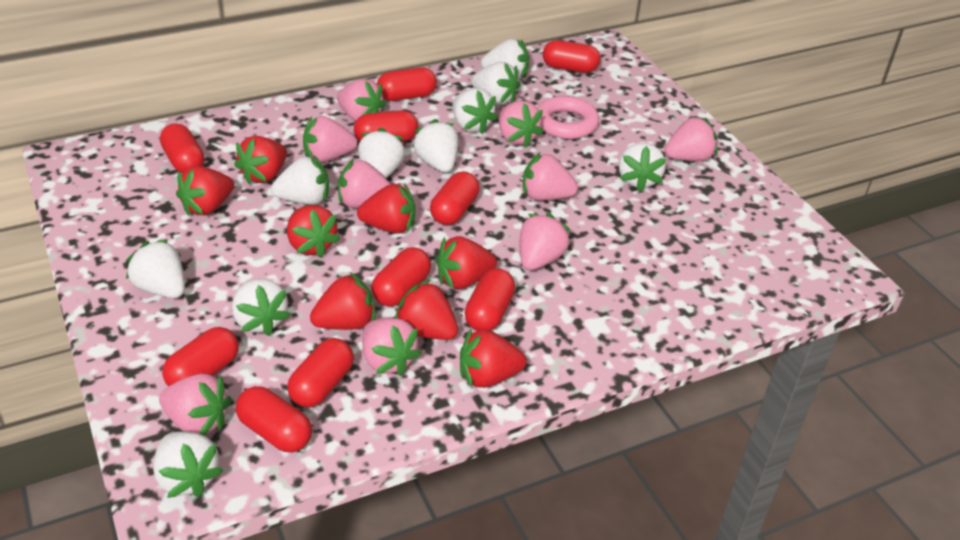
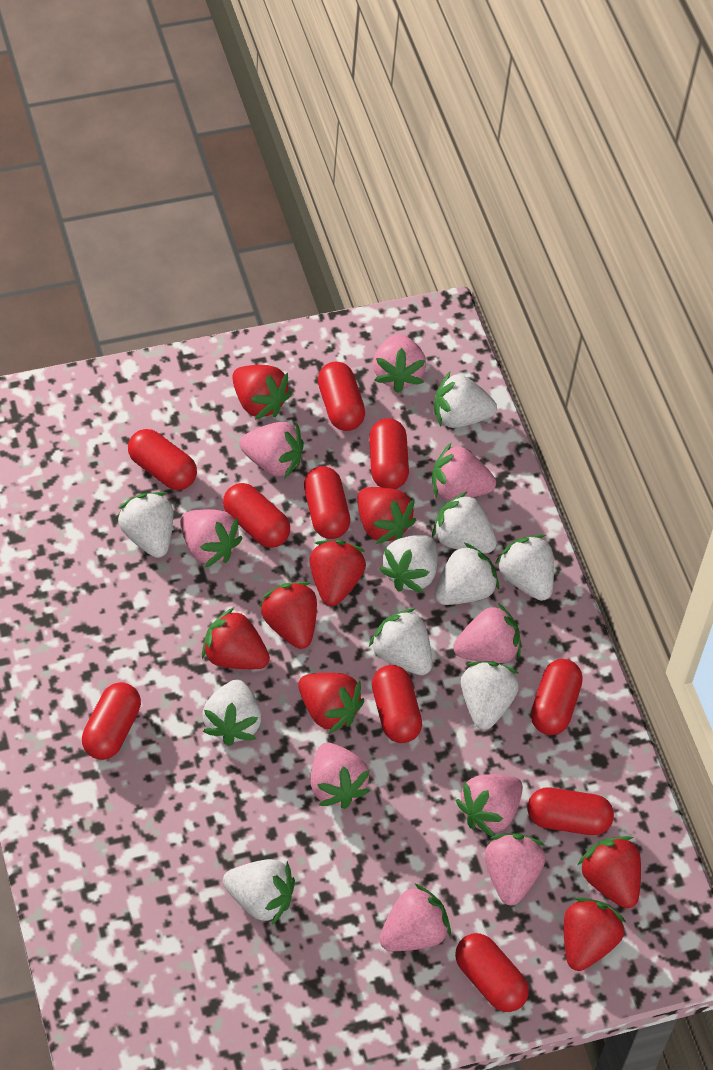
pink ring: [537,96,599,139] = 1 -> none = 0

